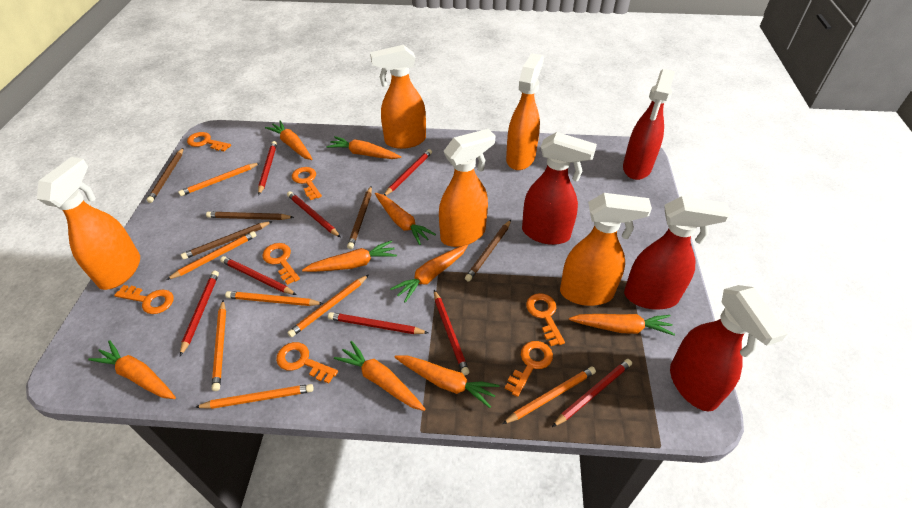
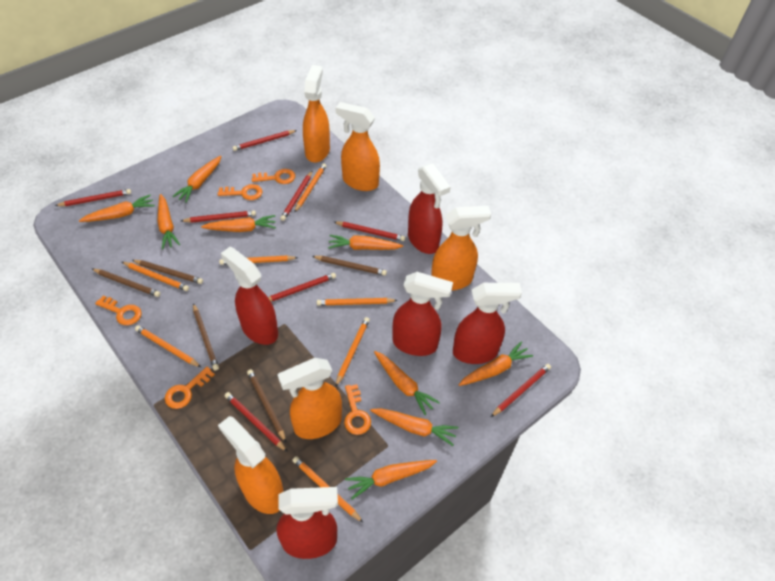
orange key: [114,285,173,314] [187,132,231,151] [262,243,300,285] [276,342,338,384] [292,167,322,200] [505,341,553,397] [526,293,565,346] = 7 -> [95,295,142,325] [165,367,215,409] [218,184,263,200] [252,169,295,184] [344,384,371,435] = 5
red spray bottle: [522,132,597,245] [623,69,675,180] [624,196,731,310] [670,285,787,411] = 4 -> [221,247,278,345] [277,487,338,559] [392,272,453,356] [408,164,450,254] [453,283,522,364] = 5

